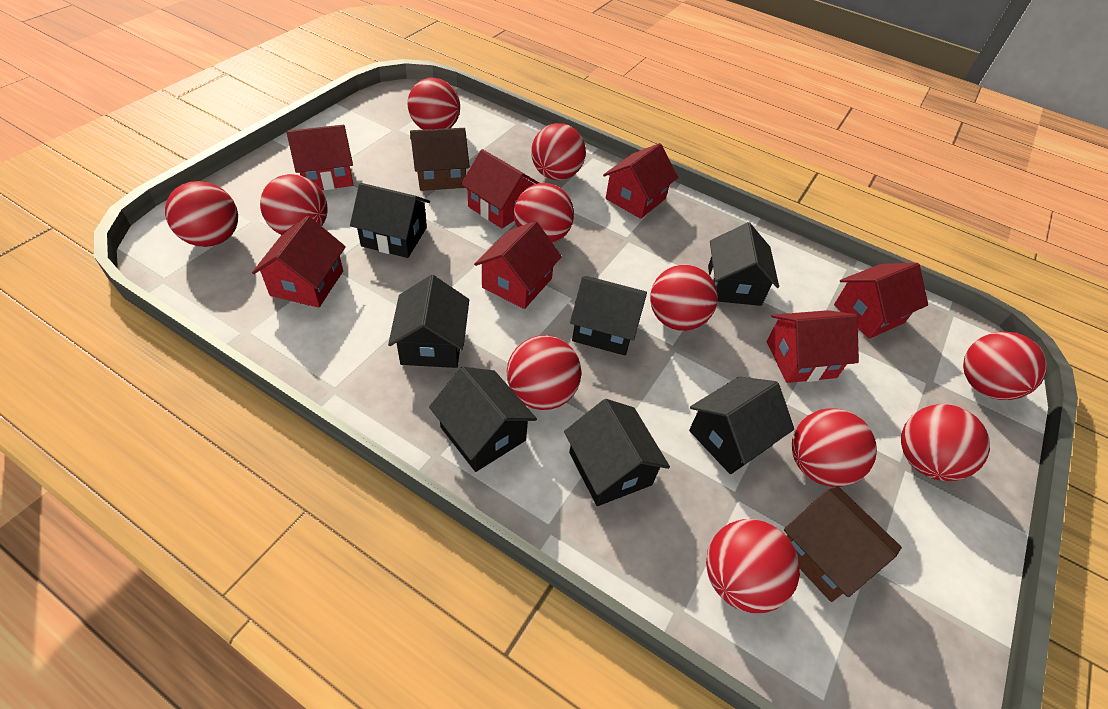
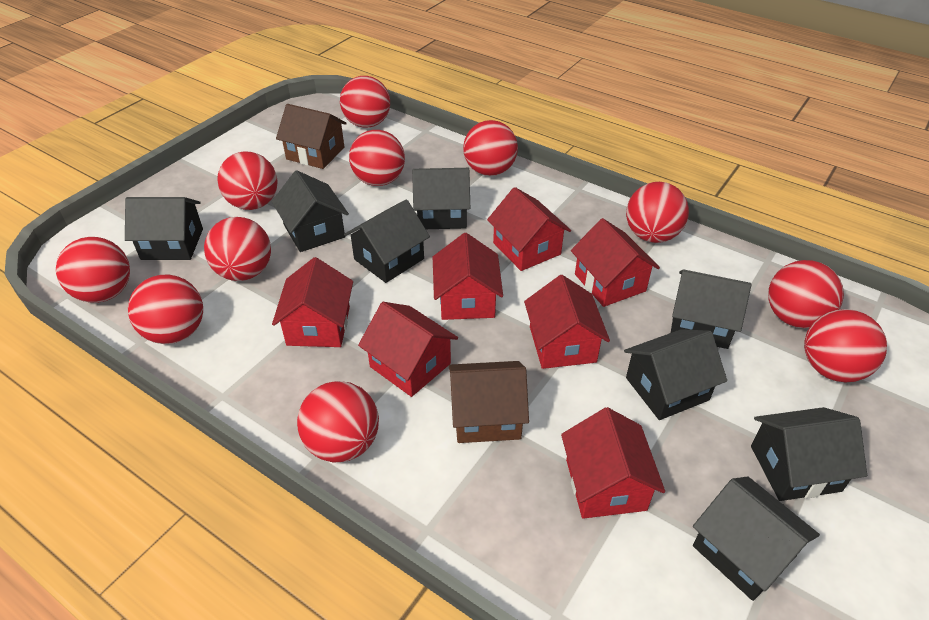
black house: [350,183,430,258] [388,275,469,368] [429,367,537,472] [564,399,670,506] [570,276,647,355] [689,376,794,474] [708,222,779,306] = 7 -> [125,197,203,260] [272,170,349,252] [344,200,430,283] [412,168,470,229] [624,329,727,420] [671,270,751,349] [693,476,820,601] [751,407,867,501] = 8

